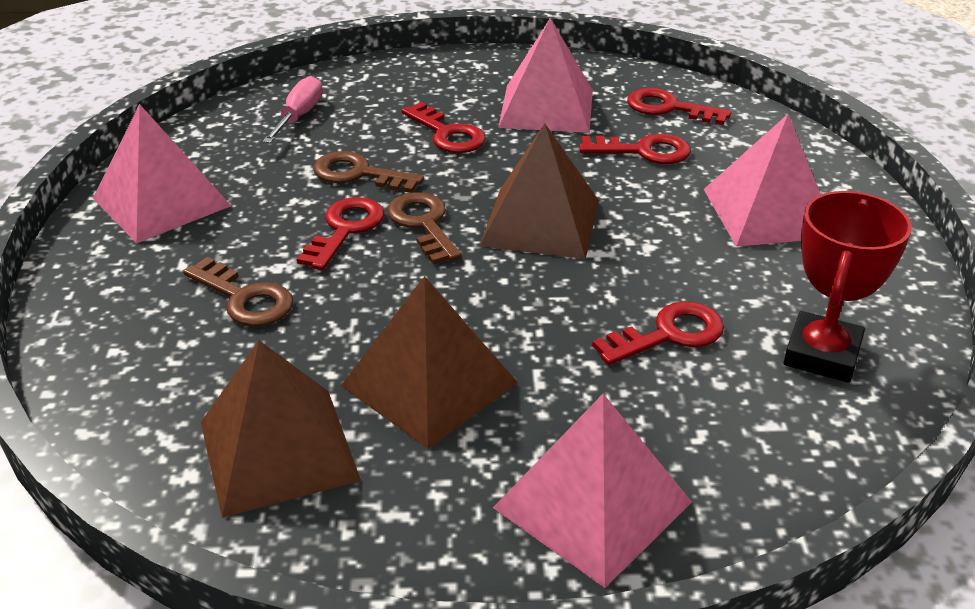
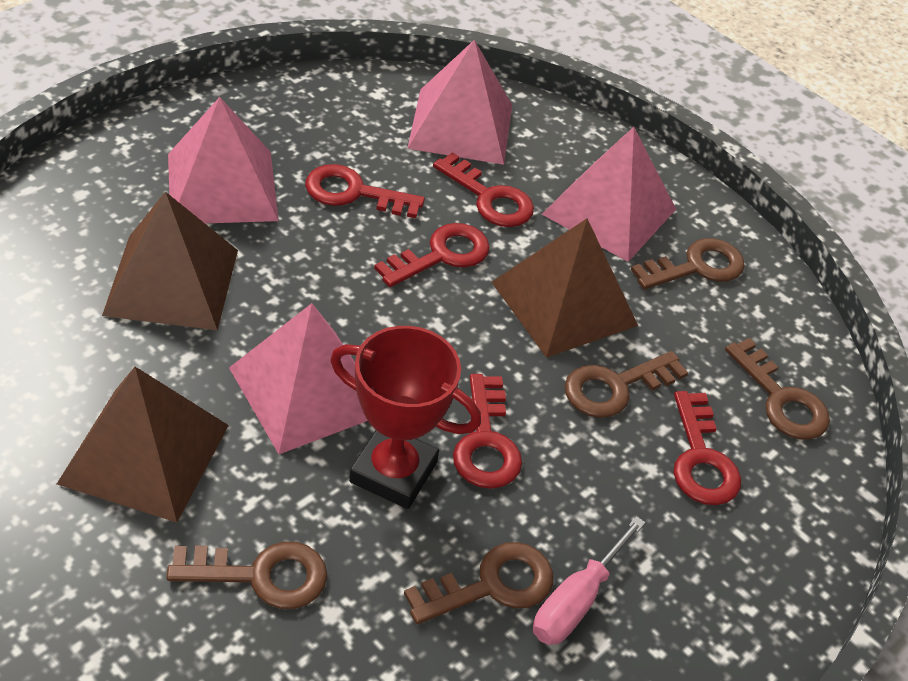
brown key: [183,257,293,327] [313,151,424,193] [387,192,461,264] = 3 -> [166,542,327,609] [404,542,553,624] [565,351,688,418] [631,238,745,289] [725,338,830,440] = 5

